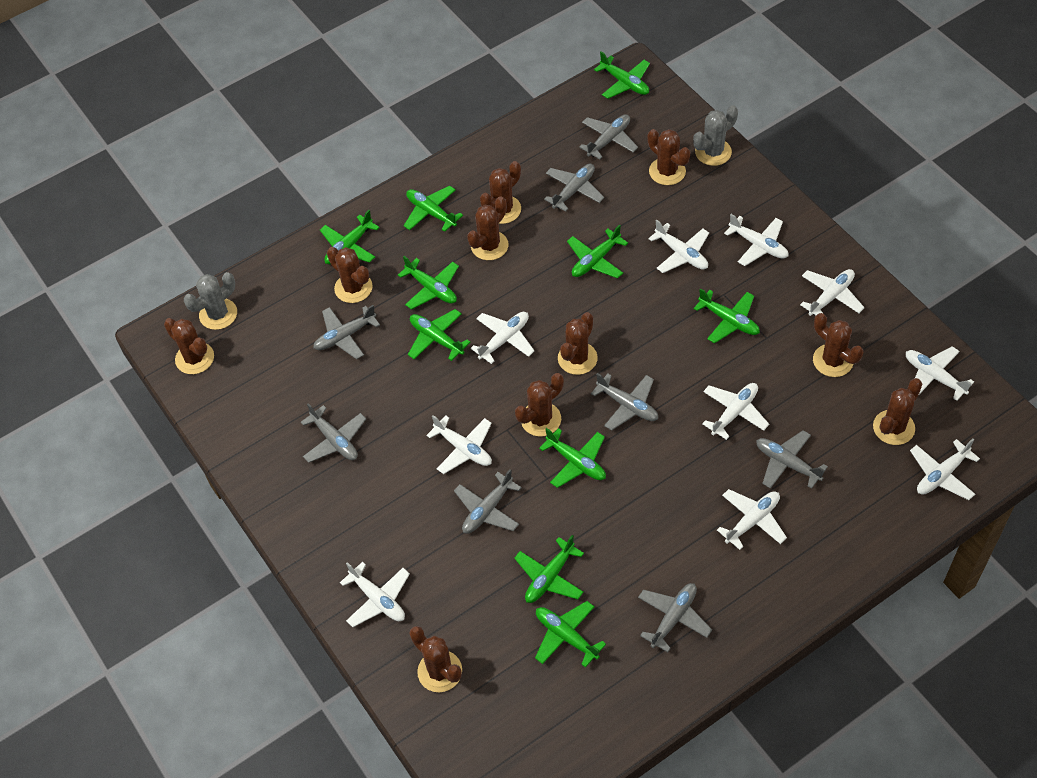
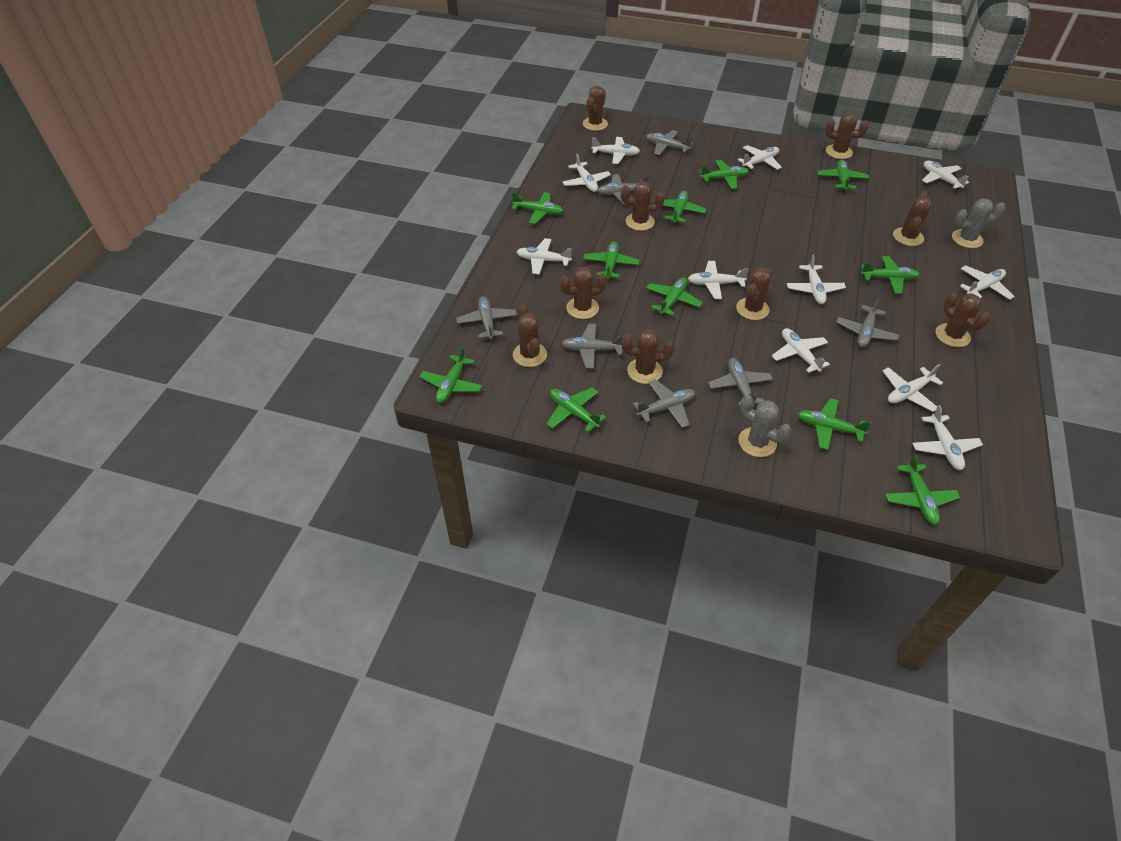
brown cactus: [164,318,214,374] [327,247,373,303] [409,626,462,692] [467,196,508,260] [480,161,521,224] [515,373,564,437] [558,312,598,375] [647,129,690,185] [813,313,864,377] [873,378,922,445] = 10 -> [513,305,547,367] [560,267,607,319] [583,86,608,131] [621,181,665,231] [622,329,675,384] [736,267,772,320] [825,113,869,159] [893,191,932,246] [935,292,990,347] = 9
green plane: [320,210,380,264] [398,256,459,310] [404,186,463,232] [408,309,471,361] [514,535,584,603] [535,601,606,668] [539,428,606,488] [567,224,628,279] [594,51,650,99] [694,288,760,343] = 10 -> [419,346,482,403] [511,192,563,224] [546,387,606,432] [583,241,639,280] [646,277,703,316] [663,190,706,224] [699,160,749,189] [797,398,872,450] [817,160,869,192] [860,256,920,294] [885,454,960,525] = 11
grey plane: [301,403,366,463] [313,305,380,359] [454,469,522,534] [544,164,604,212] [579,114,638,160] [591,373,658,431] [638,583,712,652] [756,430,828,489] = 8 -> [456,296,517,339] [562,324,624,369] [598,174,649,205] [633,379,695,428] [646,130,692,155] [709,358,773,408] [836,298,899,347] = 7
white plane: [340,562,410,627] [426,415,492,474] [470,312,535,364] [648,220,709,273] [702,383,769,440] [717,489,787,550] [724,214,788,266] [800,269,865,316] [906,346,974,401] [910,439,980,500] = 10 -> [517,238,572,275] [562,154,611,192] [591,137,640,164] [688,261,749,299] [738,145,782,170] [772,328,830,373] [787,255,846,304] [883,364,943,412] [912,405,983,470] [922,161,969,190] [960,265,1015,300] = 11

